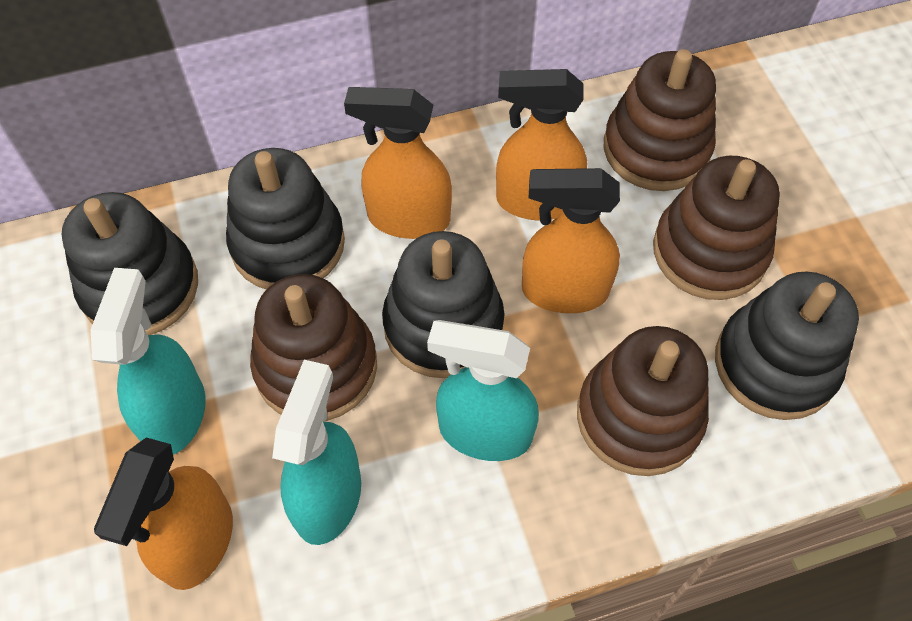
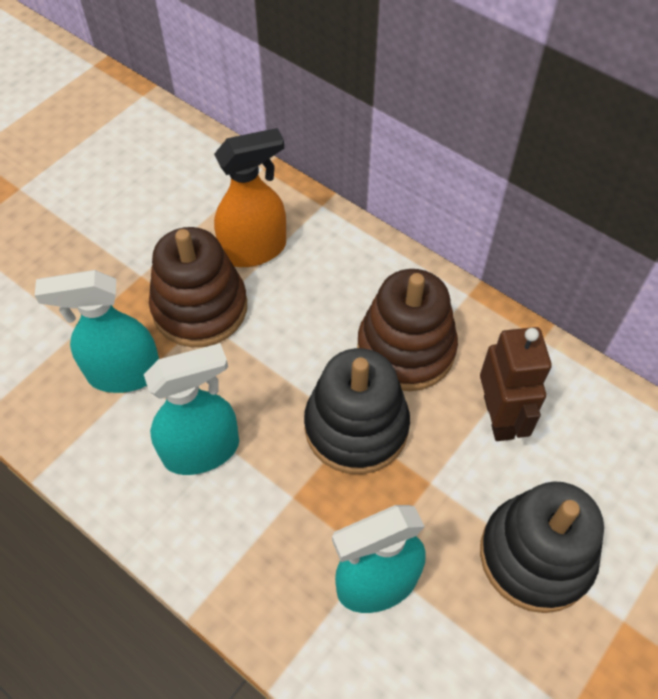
black stacking toy: [61,192,198,335] [226,148,345,289] [382,231,505,378] [715,271,859,420] = 4 -> [304,348,410,474] [480,481,604,613] = 2
brown robot: none = 0 -> [480,327,552,441] = 1
brown stacking toy: [250,274,377,421] [577,326,709,476] [604,49,716,191] [653,156,780,300] = 4 -> [149,227,247,347] [357,269,458,391] = 2
orange spray bottle: [94,437,233,590] [344,87,452,239] [496,69,587,220] [522,168,620,313] = 4 -> [214,128,286,267] = 1

